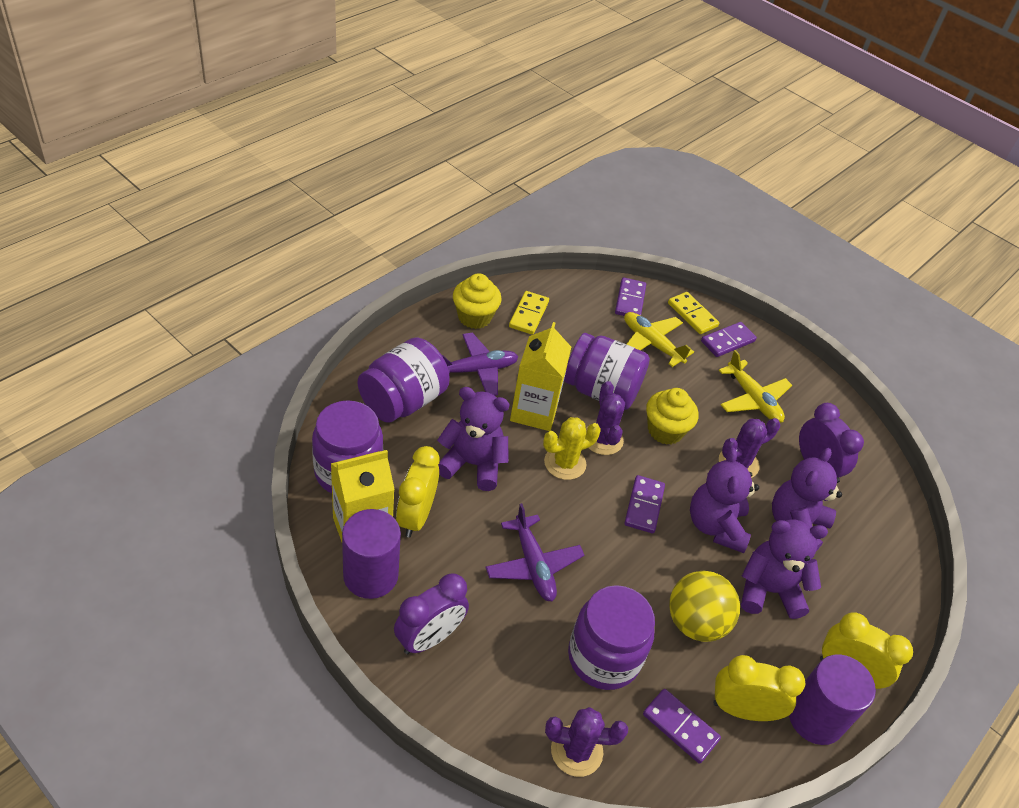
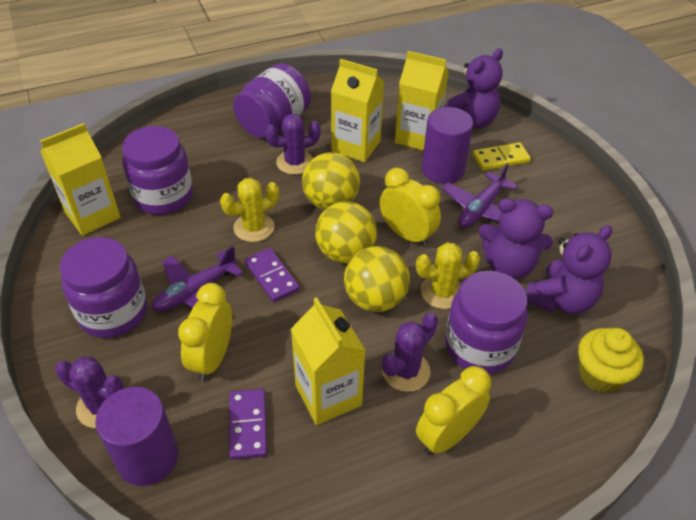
purple clock: [394,573,469,654] [799,403,864,478] = 2 -> none = 0
purple domino: [615,277,646,316] [624,475,665,533] [643,689,721,764] [701,322,757,357] = 4 -> [229,389,267,460] [245,248,300,302] = 2
purple teddy bear: [437,387,510,491] [690,448,759,553] [741,520,828,619] [772,448,842,551] = 4 -> [444,48,503,128] [478,198,553,279] [525,225,612,314] = 3
yellow ball: [669,571,740,642] = 1 -> [302,152,360,210] [315,201,377,264] [344,246,410,312] = 3
yellow cactus: [543,417,601,480] = 1 -> [220,178,279,242] [416,242,480,309] = 2
yellow carton: [331,450,395,542] [510,322,571,431] = 2 -> [40,123,121,236] [291,297,366,425] [331,59,384,162] [395,51,449,151] = 4
yellow cupcake: [453,273,502,329] [646,388,698,445] = 2 -> [578,328,644,393] = 1
yellow domino: [509,291,549,335] [668,292,720,334] = 2 -> [473,142,531,171] = 1
yellow plane: [624,312,694,367] [719,350,792,423] = 2 -> none = 0

